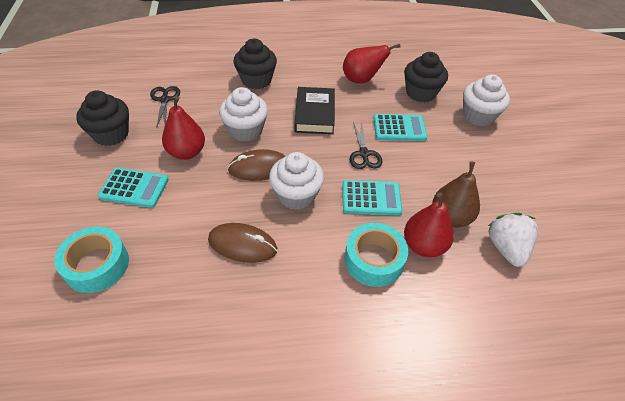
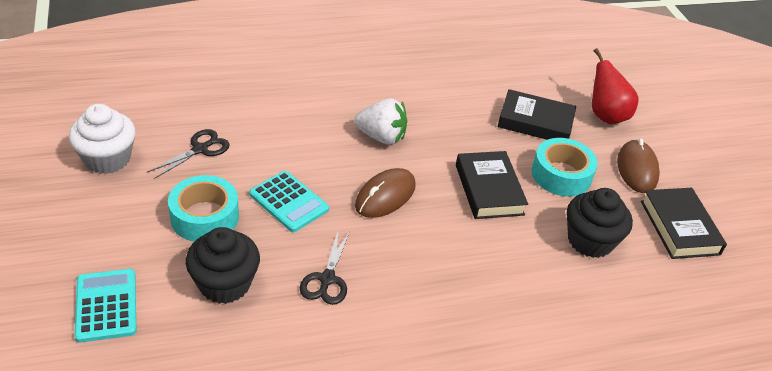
black book: [294,87,335,134] = 1 -> [456,151,528,219] [498,89,576,140] [641,188,727,259] = 3
black cupcake: [76,90,129,146] [234,38,277,89] [404,52,448,102] = 3 -> [186,227,260,304] [567,188,633,258] = 2
brown pear: [432,161,480,228] = 1 -> none = 0
red pear: [162,96,205,160] [343,44,400,83] [404,192,454,257] = 3 -> [592,48,639,124] = 1
turquoise calculator: [98,168,169,208] [342,180,403,215] [373,114,427,141] = 3 -> [74,269,136,343] [249,171,329,232] = 2
white cupcake: [219,87,268,142] [269,152,324,210] [463,75,510,127] = 3 -> [69,104,135,174] = 1

